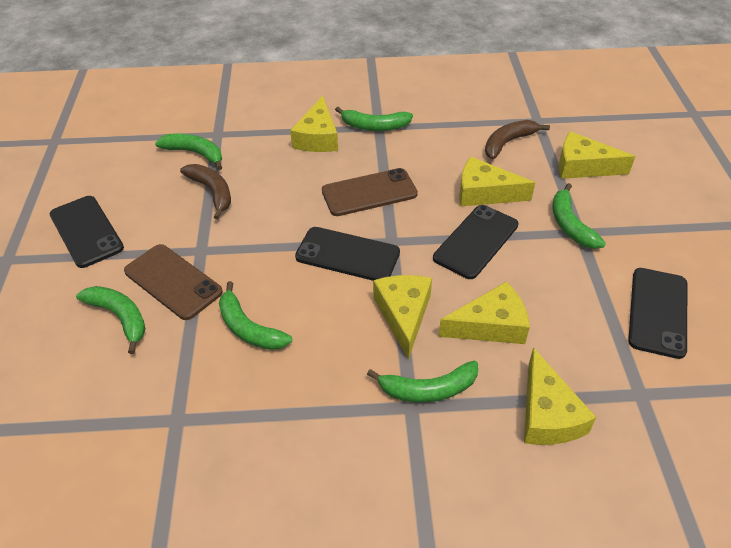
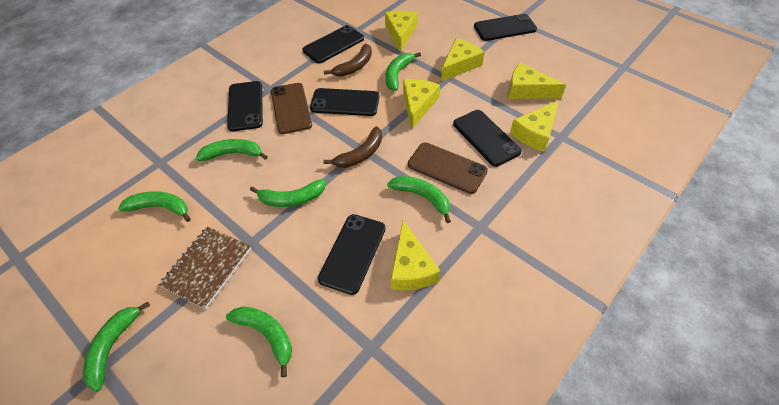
black phone: [50,196,124,268] [295,227,400,281] [433,205,518,279] [628,268,687,359] = 4 -> [227,81,263,131] [303,25,364,63] [310,88,379,116] [318,214,386,295] [453,110,522,167] [474,13,537,41] = 6
brown notebook: none = 0 -> [159,226,251,309] = 1
green banana: [76,286,145,354] [155,134,222,170] [219,281,292,350] [335,107,413,131] [367,361,478,403] [552,183,606,249] = 6 -> [83,302,150,392] [118,191,191,222] [196,139,268,161] [226,306,292,377] [250,179,326,207] [386,52,421,91] [387,176,451,223] = 7

